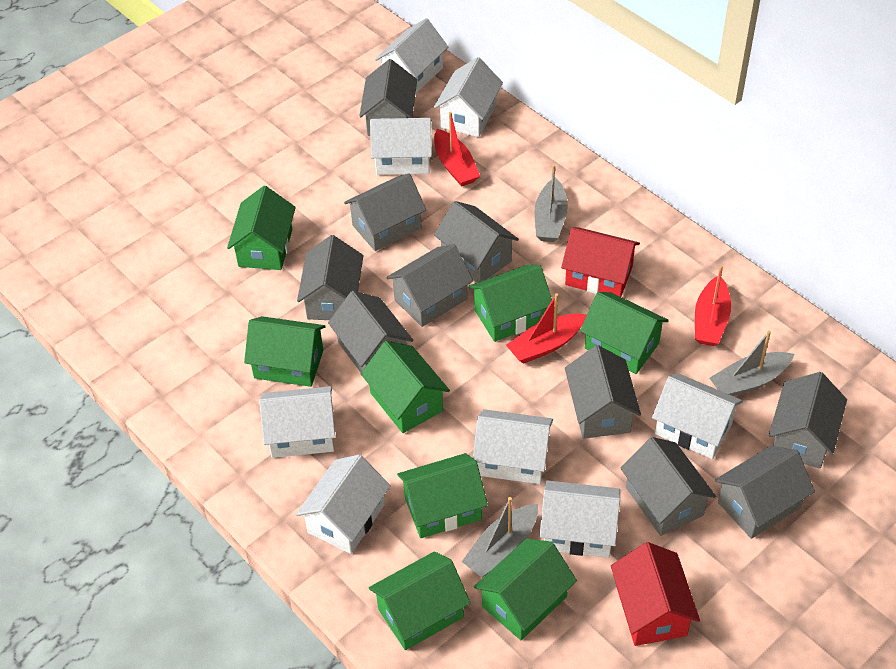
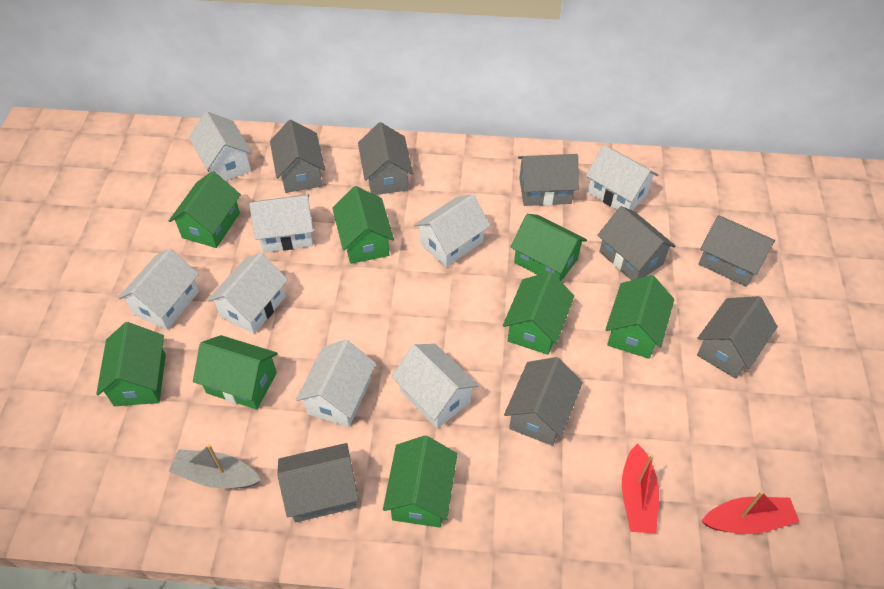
grey boat: [462,497,538,577] [534,164,568,242] [709,331,794,396] = 3 -> [169,444,261,488] = 1
grey house: [297,235,363,320] [328,291,414,373] [344,173,426,251] [359,59,417,136] [386,244,473,327] [434,201,519,283] [565,345,641,439] [620,437,716,536] [715,446,815,539] [769,372,847,468] = 10 -> [270,120,325,193] [277,443,359,523] [358,122,413,195] [504,357,583,446] [518,154,579,206] [598,206,676,280] [697,296,778,379] [699,215,775,287] = 8
red boat: [434,112,480,187] [506,293,587,364] [695,265,731,346] = 3 -> [622,443,659,534] [702,491,799,534] = 2
red house: [561,227,640,297] [611,542,700,646] = 2 -> none = 0

